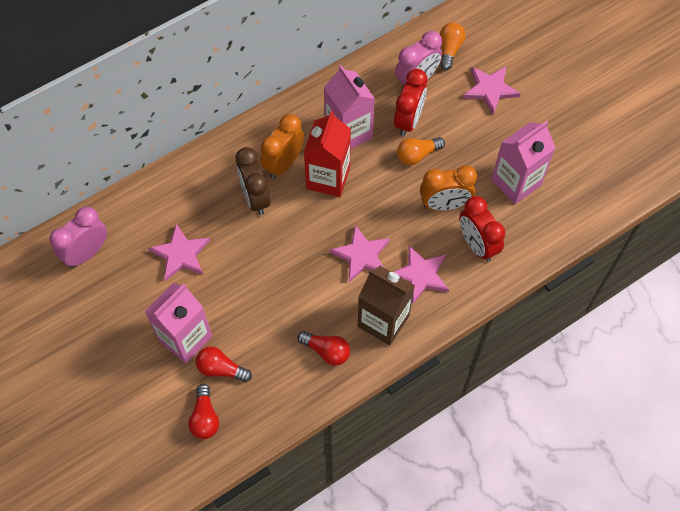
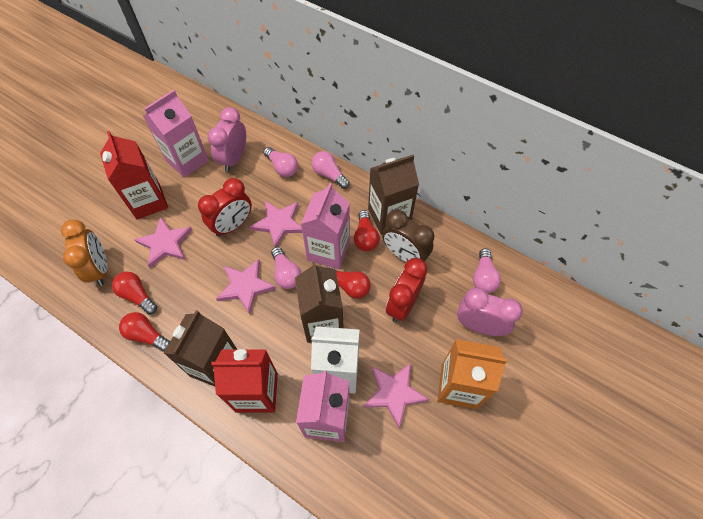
brown carton: [358,266,415,346] = 1 -> [164,310,237,386] [295,262,344,343] [368,155,419,235] = 3
orange carton: none = 0 -> [438,339,507,409] = 1
orange clock: [260,114,304,179] [420,165,477,211] = 2 -> [61,220,107,286] = 1
orange light bulb: [397,137,445,165] [440,22,466,70] = 2 -> none = 0
pink light bulb: none = 0 -> [264,147,298,177] [271,247,301,289] [311,151,350,189] [473,248,501,293] = 4
red carton: [304,111,351,197] = 1 -> [100,131,168,219] [211,349,278,413] = 2
red light bulb: [188,384,219,439] [196,347,252,382] [297,331,350,366] = 3 -> [112,272,157,314] [119,312,170,352] [327,267,371,299] [354,210,380,251] = 4
white carton: none = 0 -> [311,326,360,393] = 1

